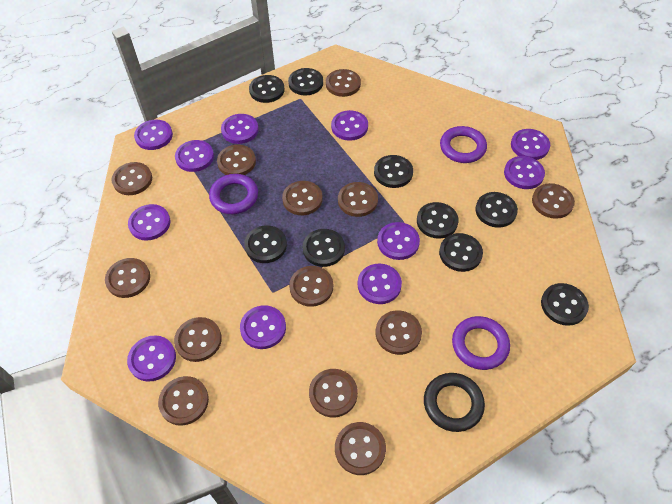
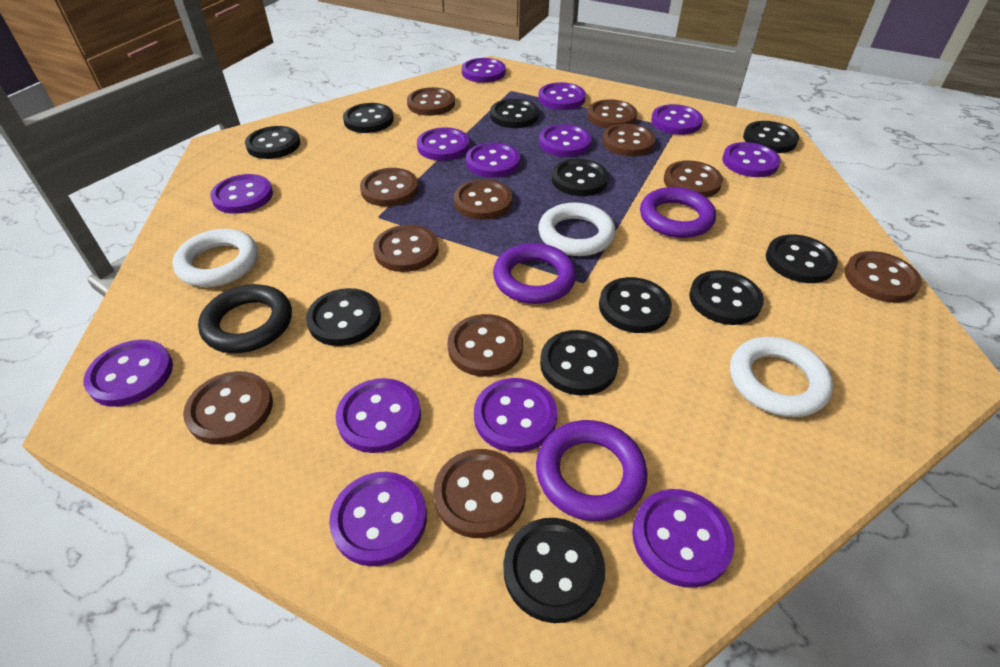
black button: [244,225,287,263] [249,75,285,103] [288,68,323,95] [303,229,345,267] [374,155,413,188] [417,202,459,239] [439,233,483,272] [475,192,518,228] [541,283,589,326] = 9 -> [245,126,300,159] [306,288,381,346] [343,103,394,133] [490,99,539,128] [504,518,605,623] [540,330,619,396] [552,159,609,196] [599,277,672,333] [689,270,764,325] [743,121,799,153] [766,235,838,283] = 11
brown button: [105,258,150,298] [112,162,152,195] [158,376,209,426] [174,317,222,362] [217,145,256,175] [282,181,323,215] [289,266,333,307] [309,369,358,418] [326,69,361,97] [335,422,386,475] [338,182,378,217] [375,310,422,355] [532,183,575,219] = 13 -> [183,371,273,444] [360,168,419,206] [373,225,439,272] [407,87,455,116] [433,449,526,538] [447,314,523,377] [454,179,513,220] [587,99,637,128] [602,124,656,156] [664,161,723,198] [844,251,922,303] = 11
purple button: [127,335,176,382] [128,204,170,241] [134,119,173,150] [175,140,214,172] [221,114,259,144] [240,305,286,349] [331,110,368,141] [358,264,402,304] [377,222,420,260] [504,156,545,189] [511,129,550,160] = 11 -> [83,340,173,407] [210,174,273,214] [329,472,427,566] [335,378,421,453] [417,127,470,161] [462,58,506,83] [466,142,520,178] [474,378,557,453] [538,82,586,110] [539,124,592,157] [632,489,734,588] [651,104,703,135] [722,142,781,177] = 13
white ring: none = 0 -> [173,229,258,287] [538,202,616,256] [730,337,833,417] = 3

